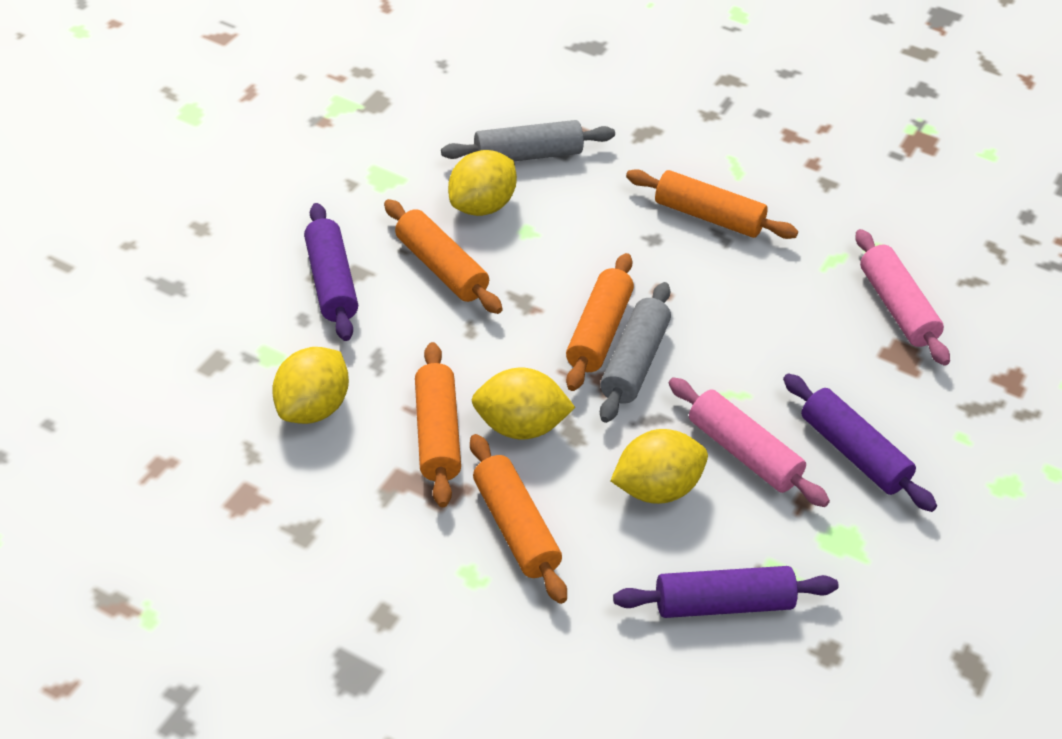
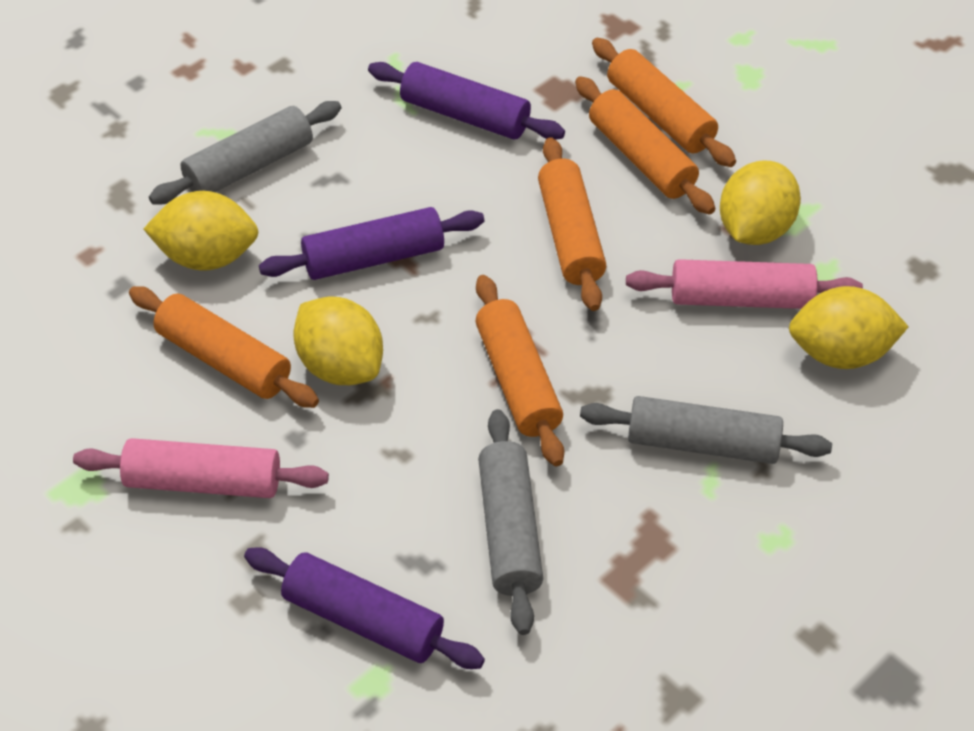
grey rolling pin: [441,120,615,161] [600,282,671,423] = 2 -> [149,101,341,204] [478,409,543,635] [580,396,832,464] = 3

